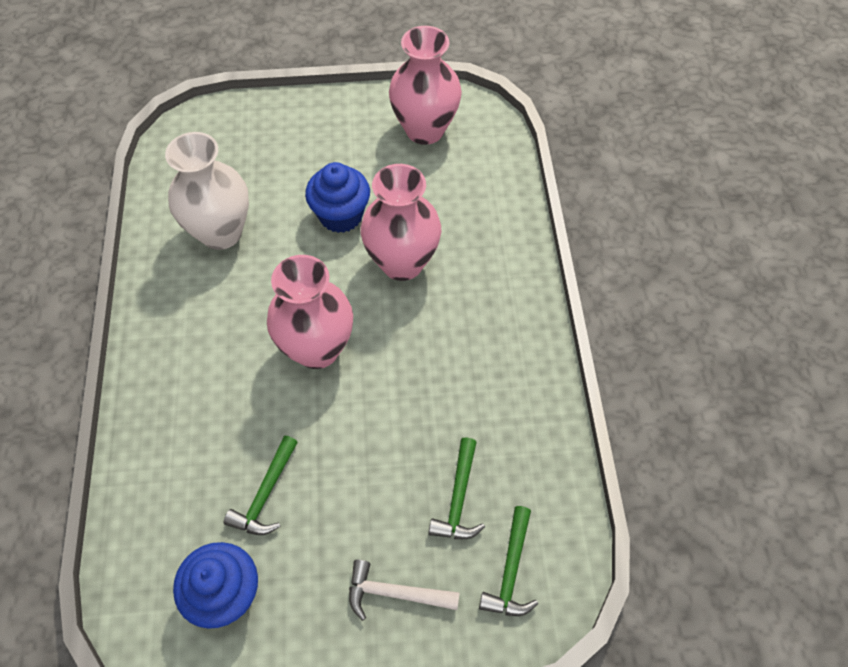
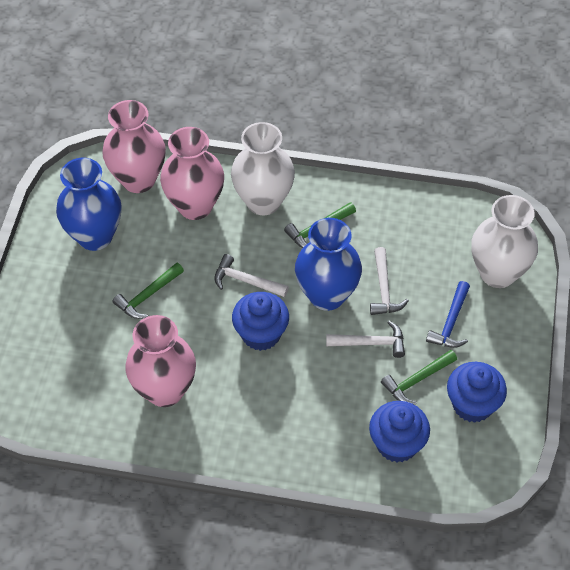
blue cupcake: [173,542,258,629] [305,162,370,233] = 2 -> [232,292,289,351] [369,401,430,462] [447,362,507,423] = 3
blue hammer: none = 0 -> [426,281,470,348] = 1
blue vase: none = 0 -> [56,158,122,251] [295,218,362,311] = 2
white hammer: [349,560,460,621] = 1 -> [215,254,289,297] [326,321,405,358] [370,247,409,315] = 3
white vase: [165,132,249,250] = 1 -> [231,122,295,215] [471,195,538,288] = 2

